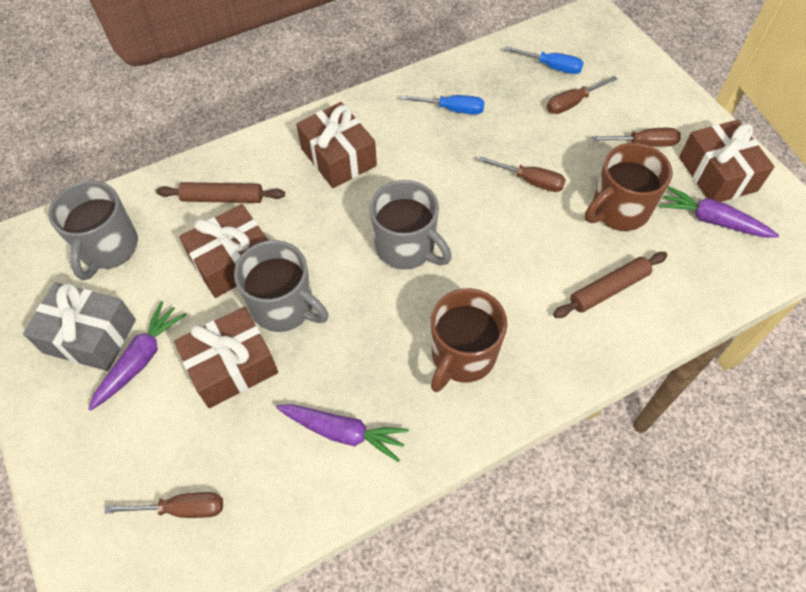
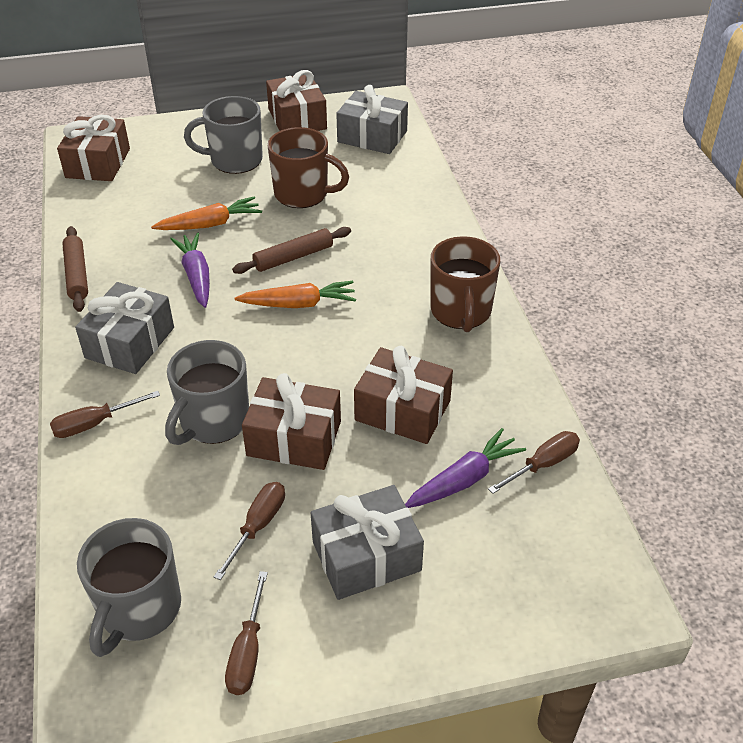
blue screwdriver: [401,95,485,115] [504,46,584,74] = 2 -> none = 0
grey gift: [23,282,136,371] = 1 -> [75,282,174,374] [311,485,424,600] [336,85,408,154] = 3
orange carrot: none = 0 -> [151,197,262,230] [235,281,356,308] = 2
purple carrot: [88,301,186,411] [276,404,409,462] [659,186,779,238] = 3 -> [170,232,210,308] [405,428,526,508] = 2

